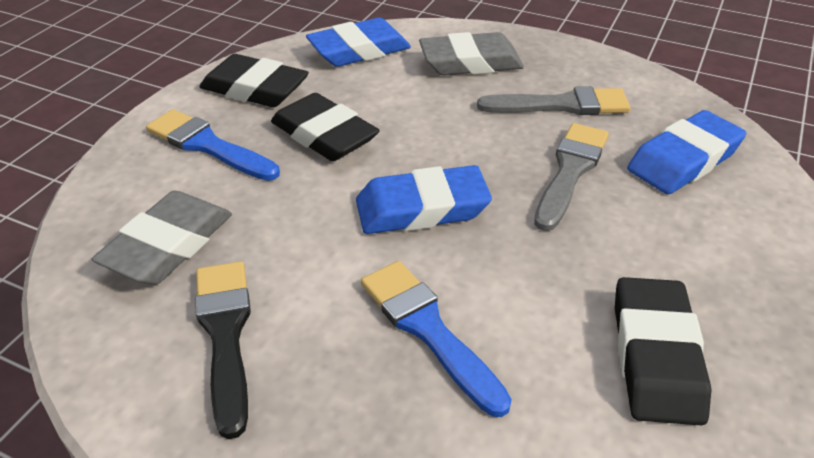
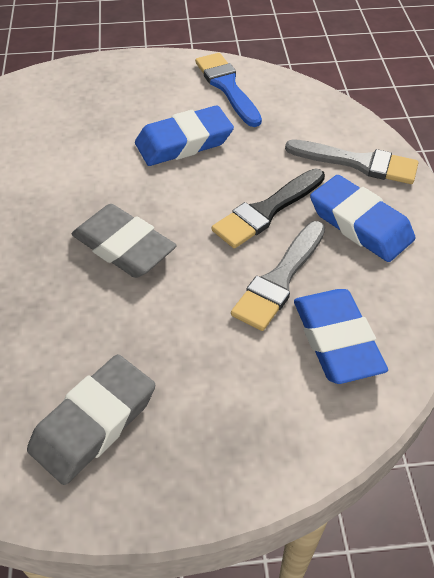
black eraser: [199,54,309,107] [271,93,380,161] [615,277,711,425] = 3 -> none = 0
blue brush: [146,109,280,181] [361,261,512,417] = 2 -> [195,53,262,127] = 1

